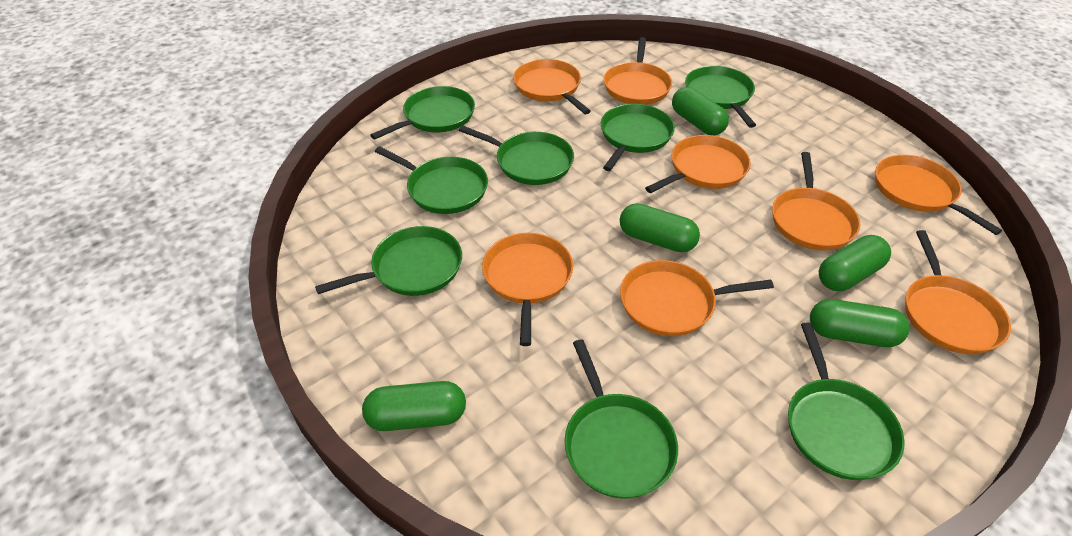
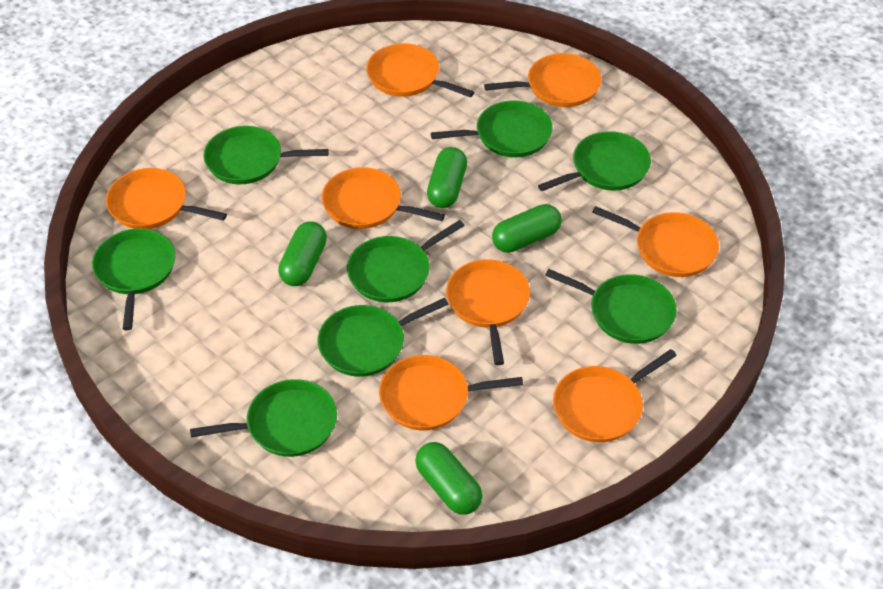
green capsule: [362,381,466,431] [620,203,700,252] [672,87,729,135] [810,299,910,347] [819,235,891,291] = 5 -> [278,221,327,286] [415,442,482,514] [427,147,467,208] [492,204,562,253] = 4

